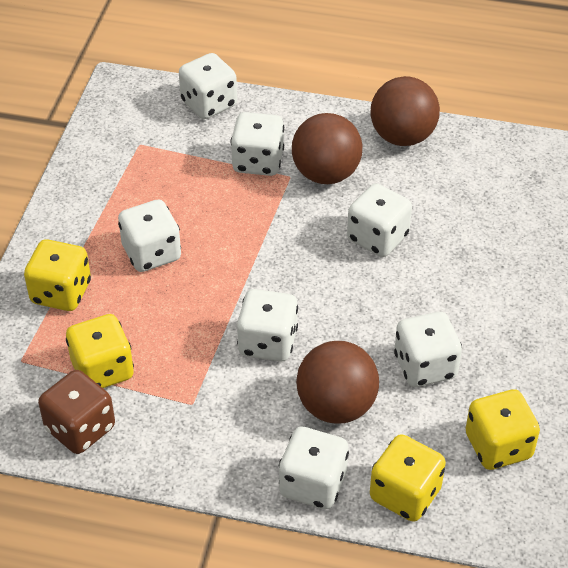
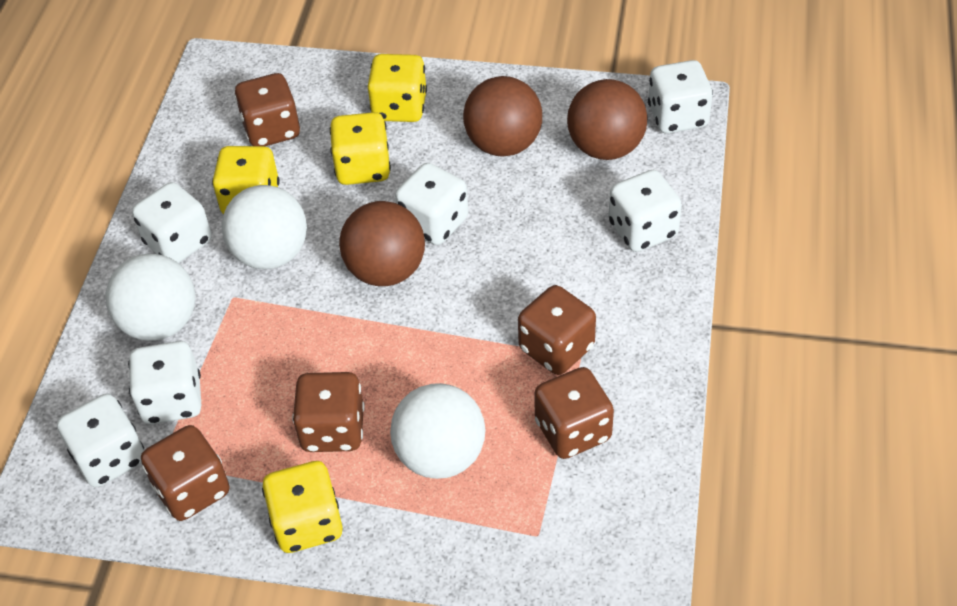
brown dice: [38,370,115,454] = 1 -> [141,425,230,521] [234,73,300,146] [292,372,365,452] [518,285,596,375] [534,367,614,459] = 5
white ball: none = 0 -> [105,254,195,341] [222,185,307,269] [390,383,486,479] = 3
white dice: [118,200,181,272] [179,53,237,119] [231,112,284,176] [237,289,298,362] [279,427,349,509] [347,184,412,257] [394,312,462,387] = 7 -> [57,394,144,487] [128,341,201,424] [132,182,212,263] [395,163,468,245] [609,170,682,252] [648,60,713,133] = 6

